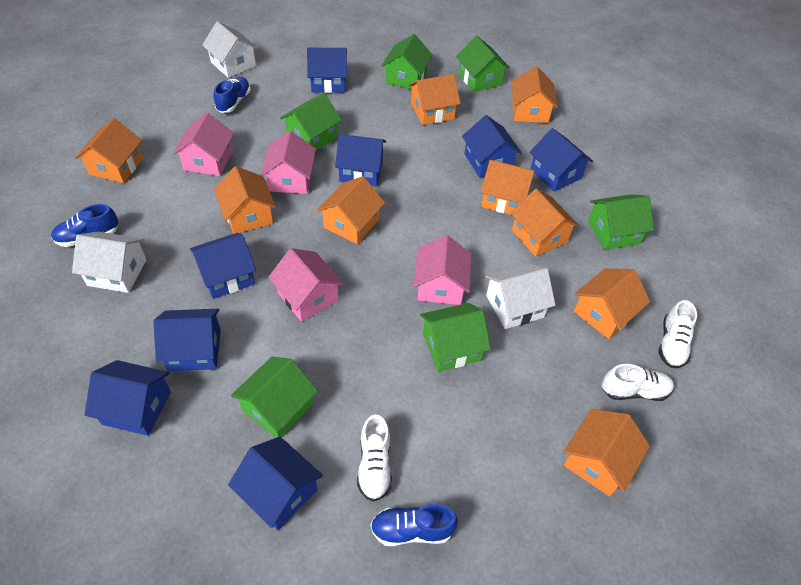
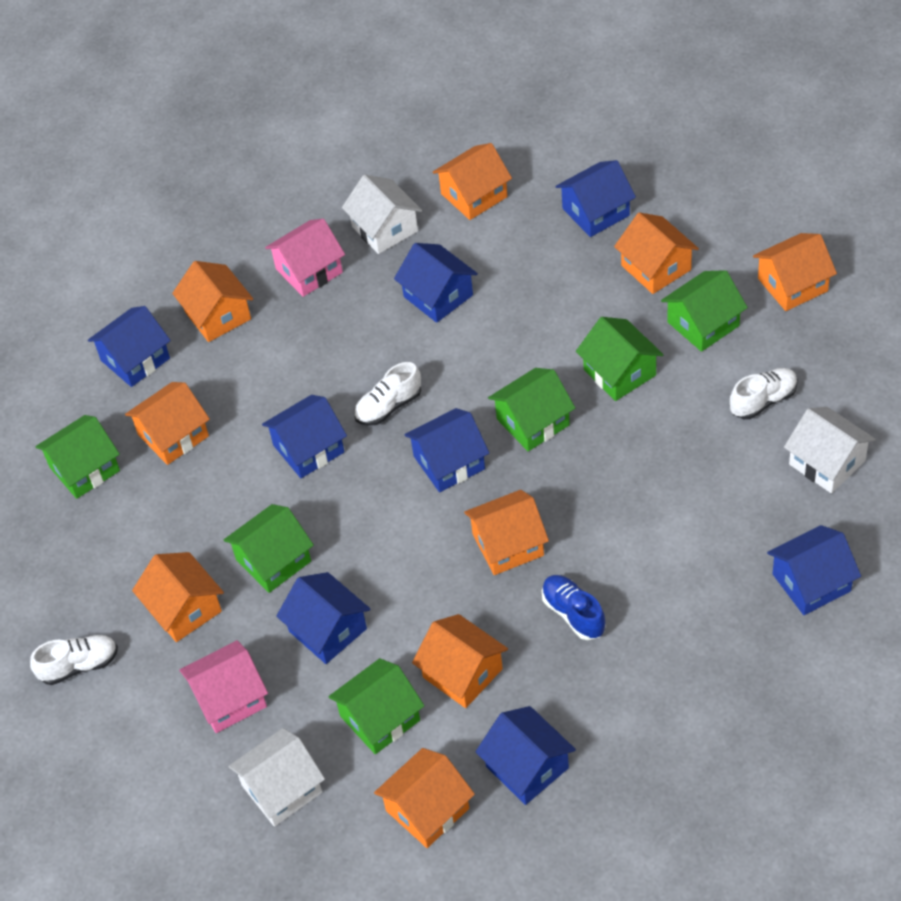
blue shoe: [51,204,118,247] [214,77,251,113] [371,504,458,546] = 3 -> [542,575,605,640] = 1
pink house: [173,113,234,176] [261,131,316,194] [268,248,344,322] [413,235,472,305] = 4 -> [179,640,268,733] [265,219,345,297] = 2

